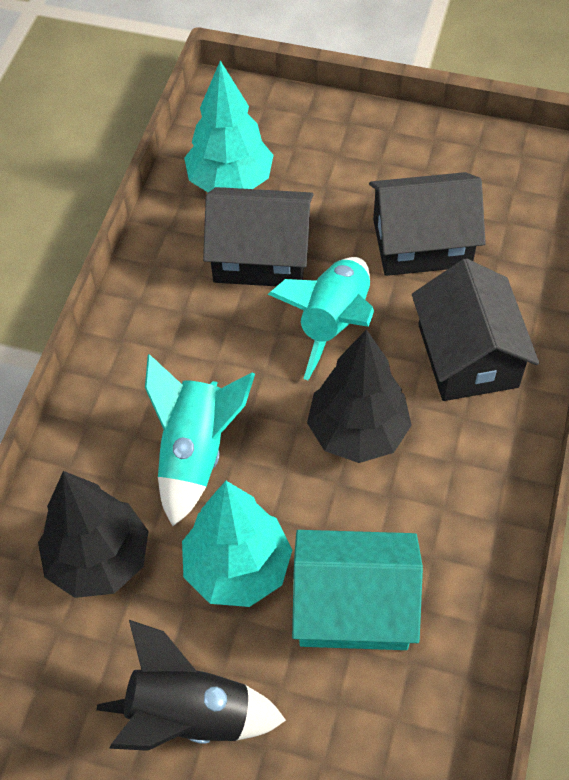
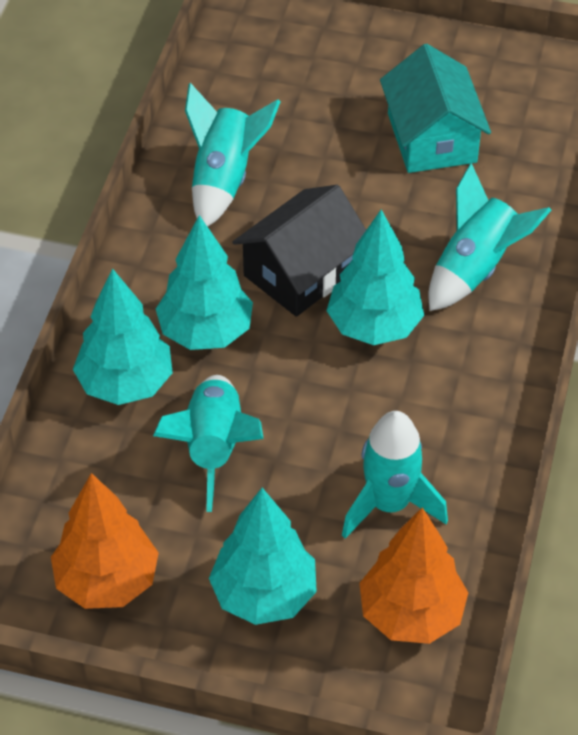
black house: [203,187,314,286] [369,172,486,276] [412,258,539,401] = 3 -> [232,185,366,317] = 1
black rocket: [96,620,286,751] = 1 -> none = 0
black tree: [38,471,149,598] [307,329,412,463] = 2 -> none = 0
orange tree: none = 0 -> [51,473,159,609] [359,507,468,644] = 2
turquoise rocket: [145,354,255,526] [268,257,374,380] = 2 -> [153,375,264,512] [185,83,281,227] [342,411,448,539] [428,163,551,311] = 4
turquoise tree: [182,481,292,607] [184,61,274,193] = 2 -> [73,268,173,405] [156,215,253,350] [209,488,317,625] [326,209,424,345] = 4

